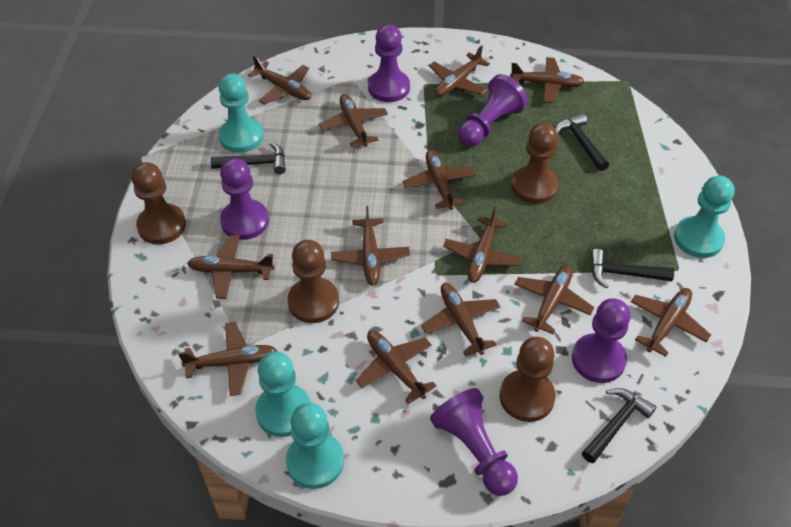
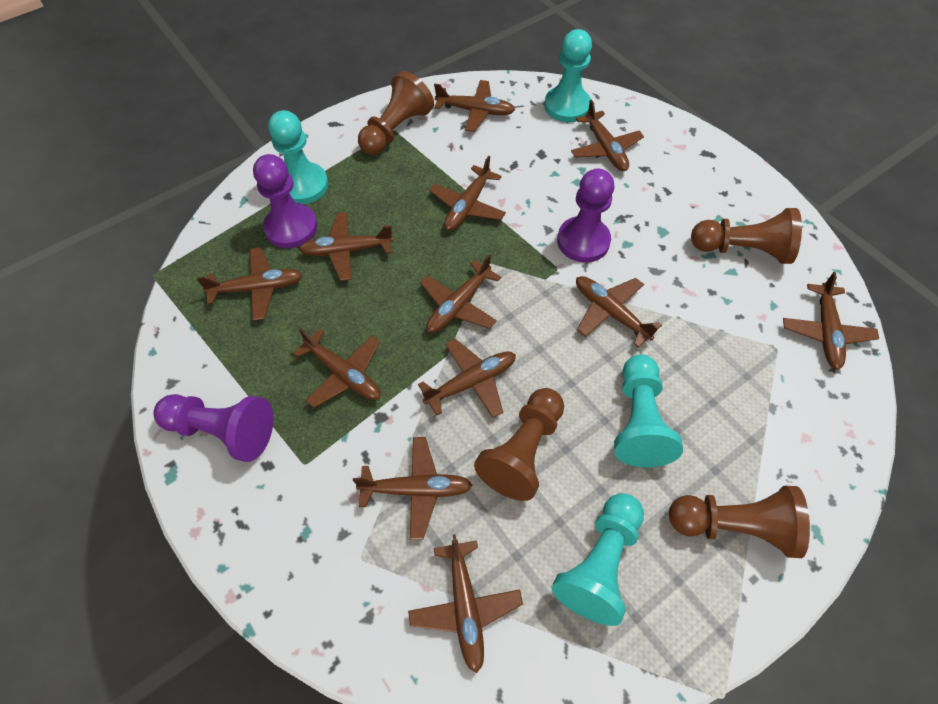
black hammer: [211,142,286,174] [555,113,609,171] [582,388,656,463] [591,249,674,288] = 4 -> none = 0
brown plane: [178,322,277,396] [187,235,275,299] [248,56,311,104] [319,94,388,147] [331,206,410,286] [356,331,436,404] [403,150,476,210] [421,283,501,356] [429,45,490,97] [443,206,522,283] [510,57,584,103] [514,265,594,334] [631,288,711,357] = 13 -> [196,247,303,321] [293,328,381,408] [299,212,394,281] [353,437,472,540] [408,534,523,673] [418,339,516,418] [420,254,501,333] [429,156,506,231] [434,80,515,132] [571,99,644,171] [576,276,662,348] [783,272,879,370] = 12
purple pawn: [220,158,269,240] [368,24,410,102] [430,388,518,496] [458,74,528,147] [572,298,631,383] = 5 -> [153,394,274,462] [253,154,317,248] [557,168,614,263] = 3

